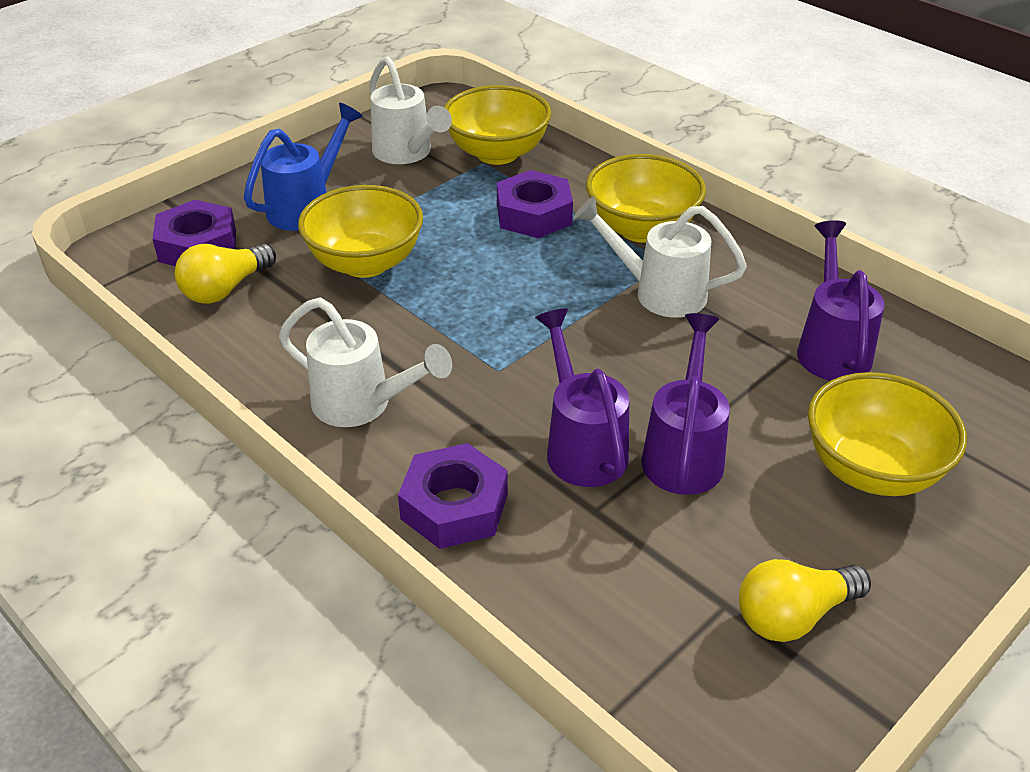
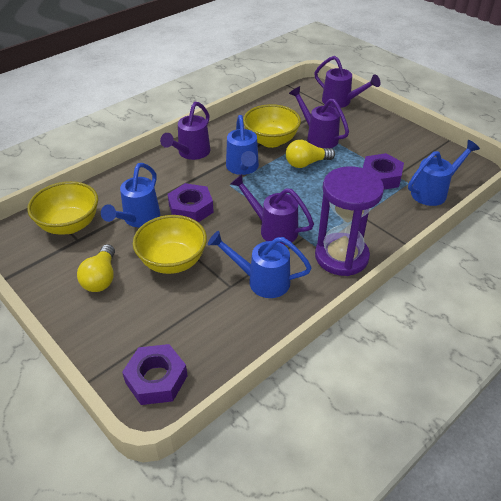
blue watering can: [244,103,363,231] = 1 -> [101,163,160,227] [208,231,312,298] [226,115,259,175] [408,140,480,206] = 4
purple hourglass: none = 0 -> [315,166,384,276] = 1
purple watering can: [535,308,629,487] [642,313,730,495] [797,220,885,381] = 3 -> [160,102,210,160] [230,174,314,245] [289,86,349,148] [314,56,380,108] = 4
white watering can: [279,297,452,427] [369,57,452,164] [574,196,747,318] = 3 -> none = 0
yellow bowl: [298,185,423,278] [444,85,551,165] [586,154,706,243] [808,372,967,496] = 4 -> [27,181,98,235] [133,215,207,274] [243,104,301,148] = 3

